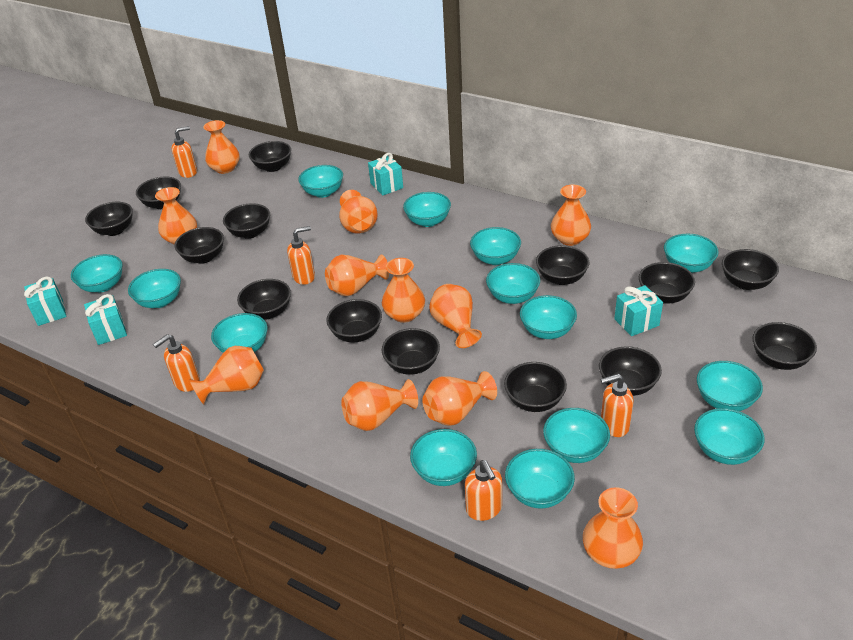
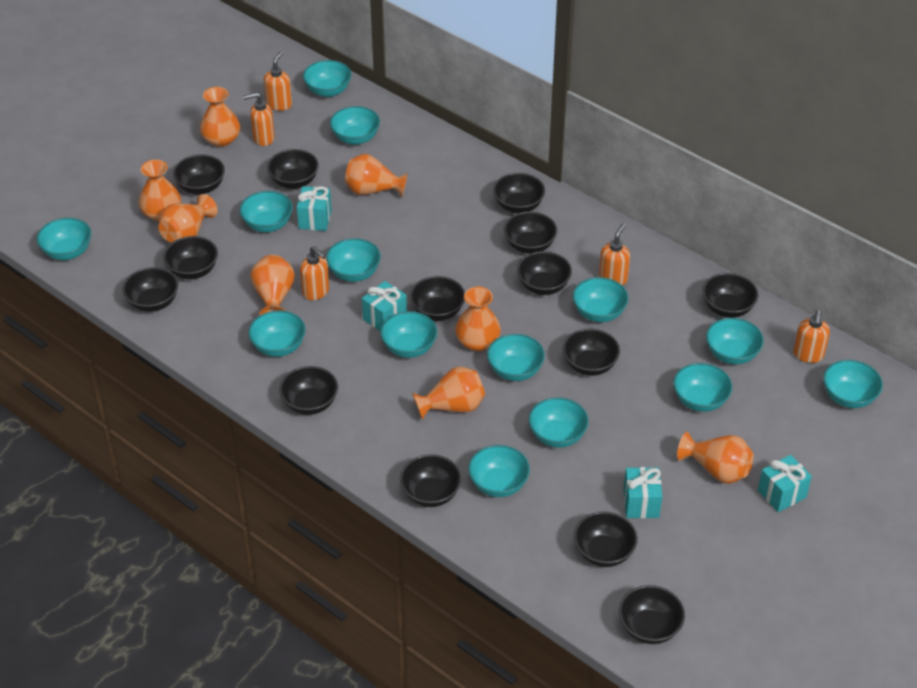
orange vase: [155,187,197,245] [189,346,264,405] [203,120,240,174] [325,255,389,296] [339,190,378,234] [341,379,418,431] [382,258,425,323] [422,371,497,426] [429,284,482,348] [551,185,591,246] [583,487,643,569] = 11 -> [138,160,181,221] [159,194,218,242] [200,87,240,147] [250,255,295,316] [345,154,408,197] [412,366,485,420] [455,287,501,351] [677,432,754,484] = 8

